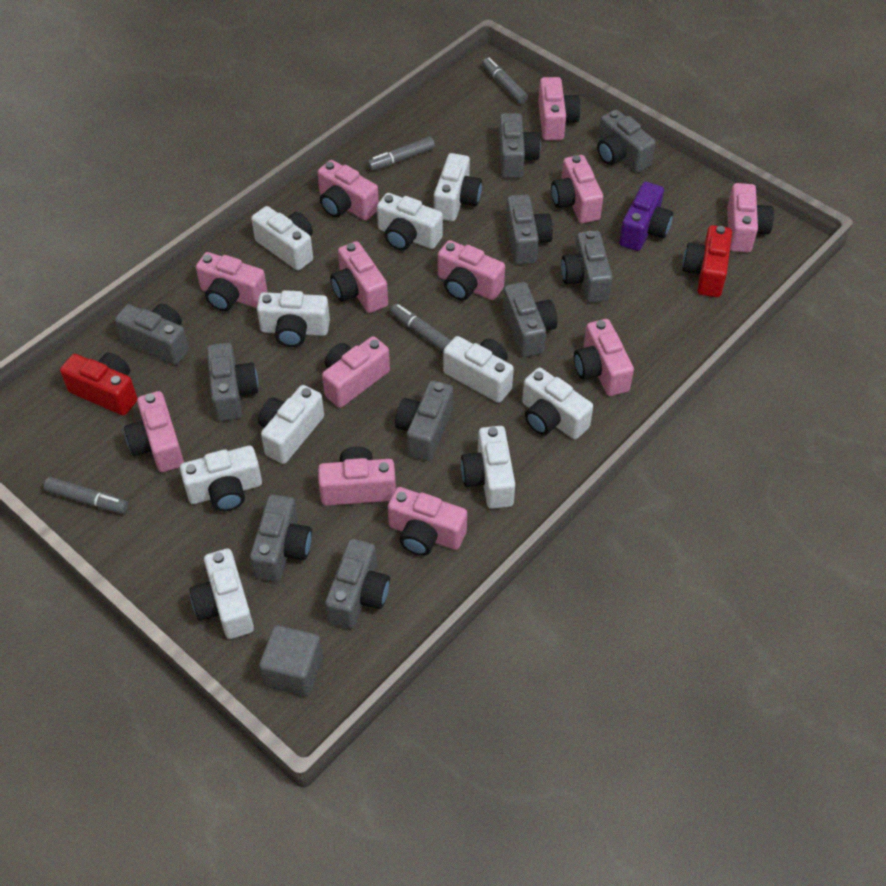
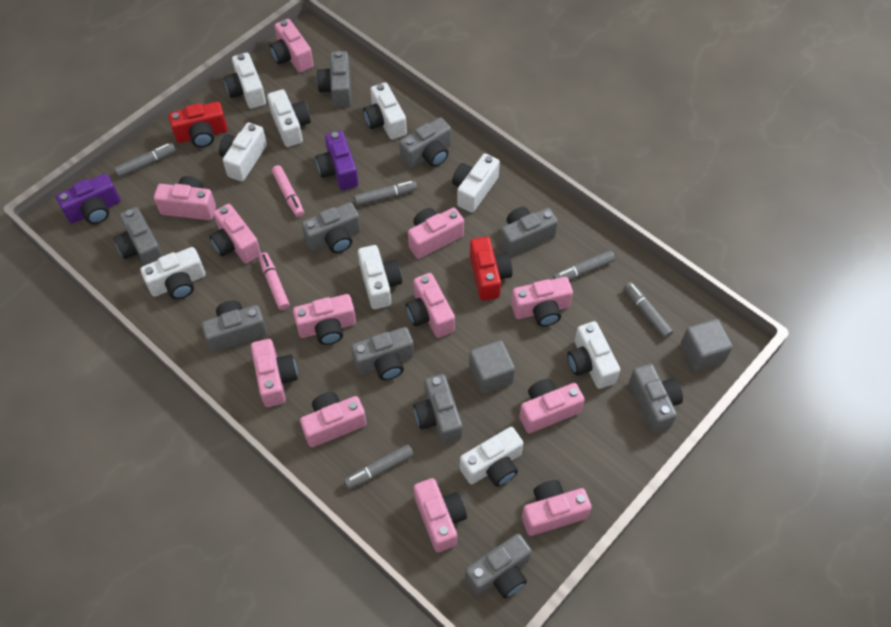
grey cube: [259,625,323,696] = 1 -> [469,340,515,394] [681,319,733,371] = 2
grey marker: [44,477,129,514] [367,137,435,171] [390,304,451,352] [482,57,528,104] = 4 -> [114,143,176,177] [344,444,414,489] [354,181,417,206] [553,250,615,280] [624,282,673,338] = 5
pink marker: none = 0 -> [259,252,290,310] [272,165,304,217] = 2
purple camera: [619,182,673,251] = 1 -> [56,174,120,224] [316,131,358,190] = 2
white camera: [180,446,262,511] [190,549,254,639] [251,206,313,270] [257,290,330,347] [258,385,324,464] [377,193,443,250] [434,153,482,221] [443,336,514,403] [461,426,515,509] [522,368,593,440] = 10 -> [140,247,206,299] [219,123,267,181] [224,53,266,109] [267,89,311,147] [358,245,402,309] [363,82,407,140] [452,153,500,213] [460,427,523,487] [567,321,620,389] = 9

